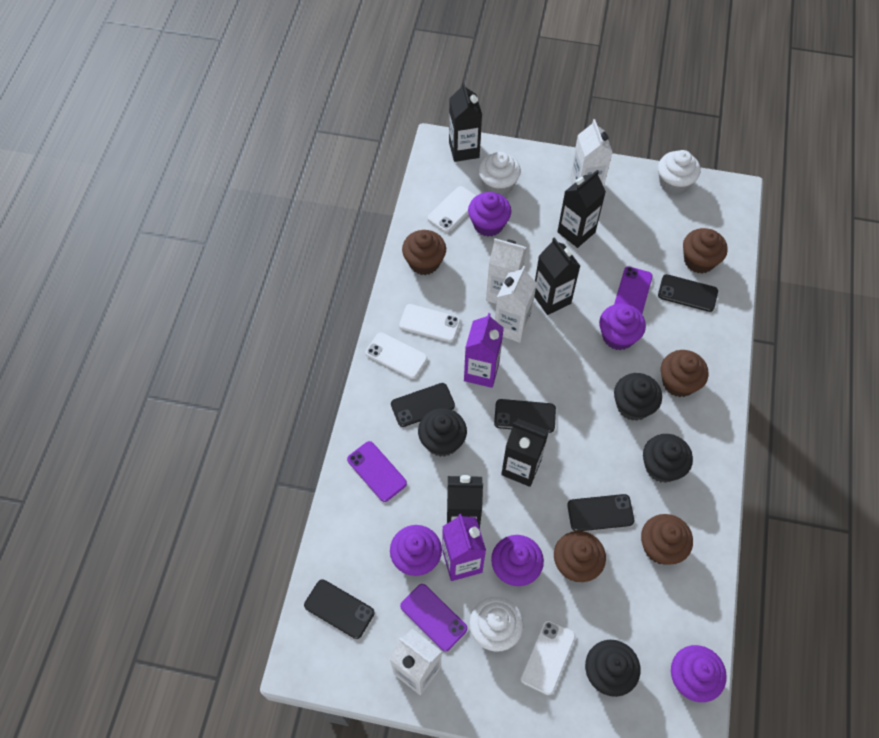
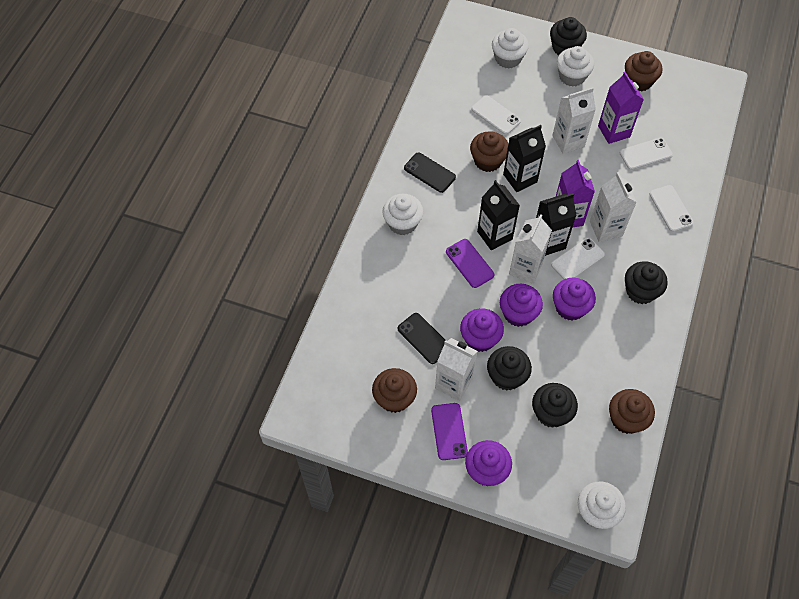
black carton: [447,475,483,529] [449,82,482,162] [501,419,549,487] [534,237,580,315] [557,170,606,248] = 5 -> [477,180,520,250] [503,125,546,192] [536,193,577,256] = 3
black phone: [304,579,375,639] [391,383,455,427] [494,399,556,433] [567,494,634,531] [658,274,718,312] = 5 -> [398,313,445,364] [404,153,456,193] = 2
brown cupcake: [402,230,446,275] [554,531,606,582] [641,514,693,565] [661,350,709,397] [683,228,728,273] = 5 -> [372,368,417,413] [470,131,508,172] [609,389,655,434] [625,51,662,92] = 4
purple cupcake: [390,525,442,576] [468,192,511,237] [491,535,544,586] [599,304,646,350] [671,645,727,702] = 5 -> [460,308,504,352] [465,440,512,486] [500,284,543,327] [553,278,596,321] = 4
purple phone: [347,441,407,502] [400,584,467,652] [614,266,653,313] = 3 -> [431,403,468,460] [446,239,494,288] = 2
white cupcake: [469,597,524,652] [479,152,521,196] [658,150,701,195] = 3 -> [383,194,423,235] [492,28,529,69] [557,46,594,87] [578,482,626,529] = 4

